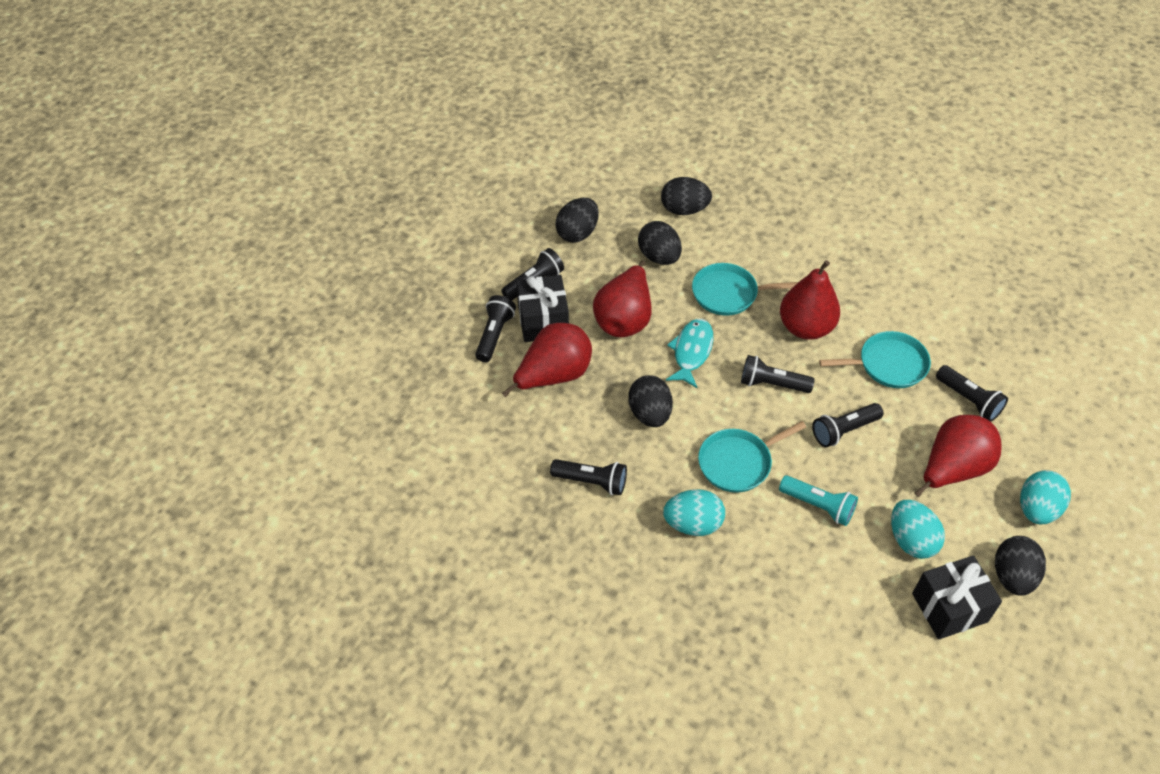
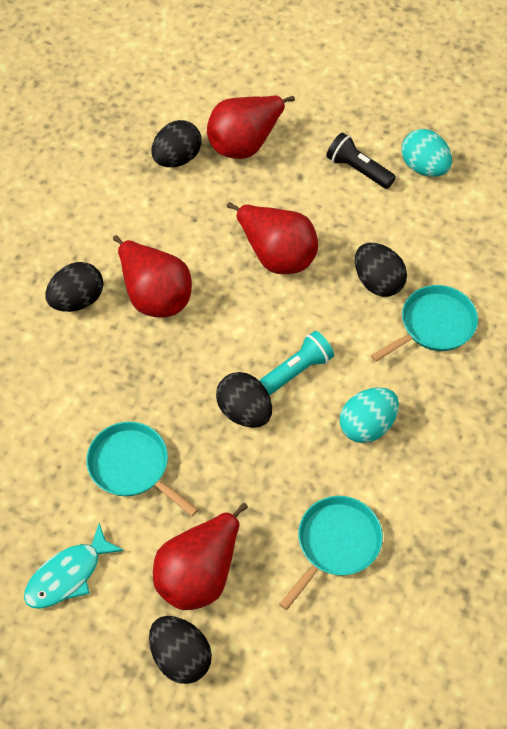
black flashlight: [475,295,516,362] [501,248,564,300] [550,459,627,495] [741,355,815,393] [812,403,884,447] [936,365,1008,422] = 6 -> [326,133,396,189] = 1
black gift: [516,275,569,342] [912,555,1002,640] = 2 -> none = 0
turquoise egg: [663,489,725,536] [891,500,945,559] [1020,470,1071,524] = 3 -> [340,387,399,443] [401,129,452,177] = 2

